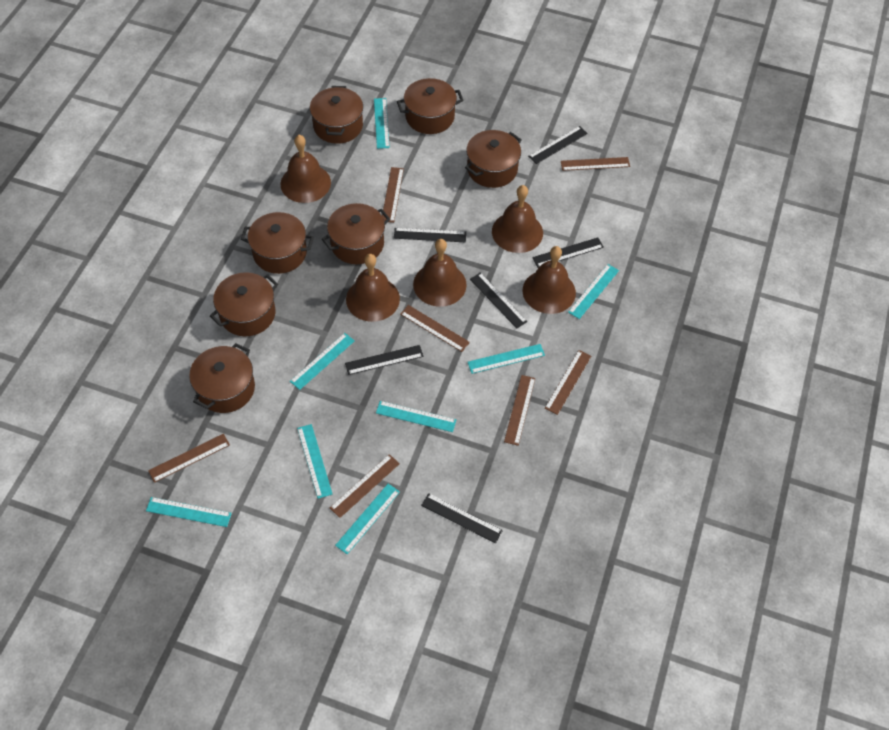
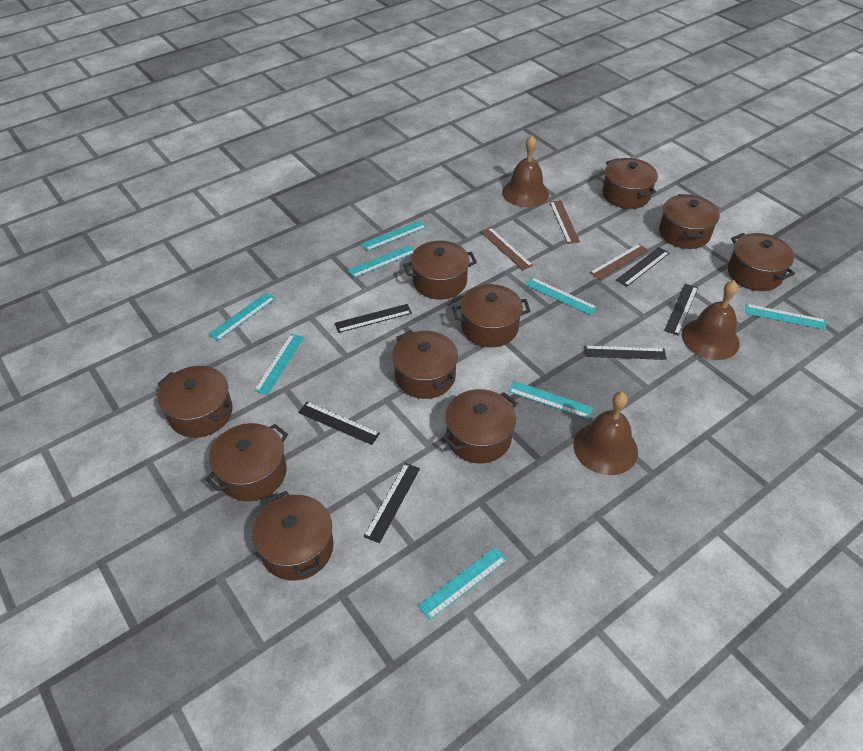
brown bell: [280,135,331,203] [346,254,400,322] [413,239,467,307] [492,185,543,253] [522,246,576,314] = 5 -> [502,136,549,207] [574,392,638,475] [682,280,740,360] = 3
brown pot: [189,343,255,413] [210,272,278,336] [241,212,314,274] [310,86,363,144] [322,203,390,264] [397,78,464,134] [465,130,522,188] = 7 -> [158,366,233,438] [205,423,288,501] [252,491,334,581] [392,330,458,399] [403,241,477,299] [442,389,517,464] [452,284,530,347] [602,158,658,209] [659,194,720,249] [728,233,795,291] = 10
brown ruler: [148,434,230,483] [330,454,400,518] [382,167,404,223] [400,305,470,352] [504,375,535,446] [545,350,591,415] [561,157,630,171] = 7 -> [481,227,533,270] [549,200,580,244] [590,244,649,280] = 3

